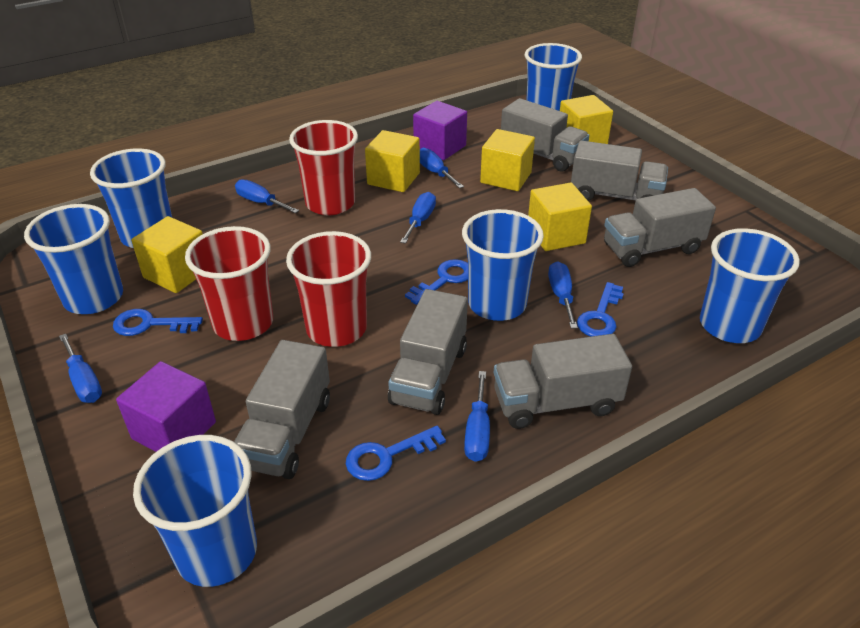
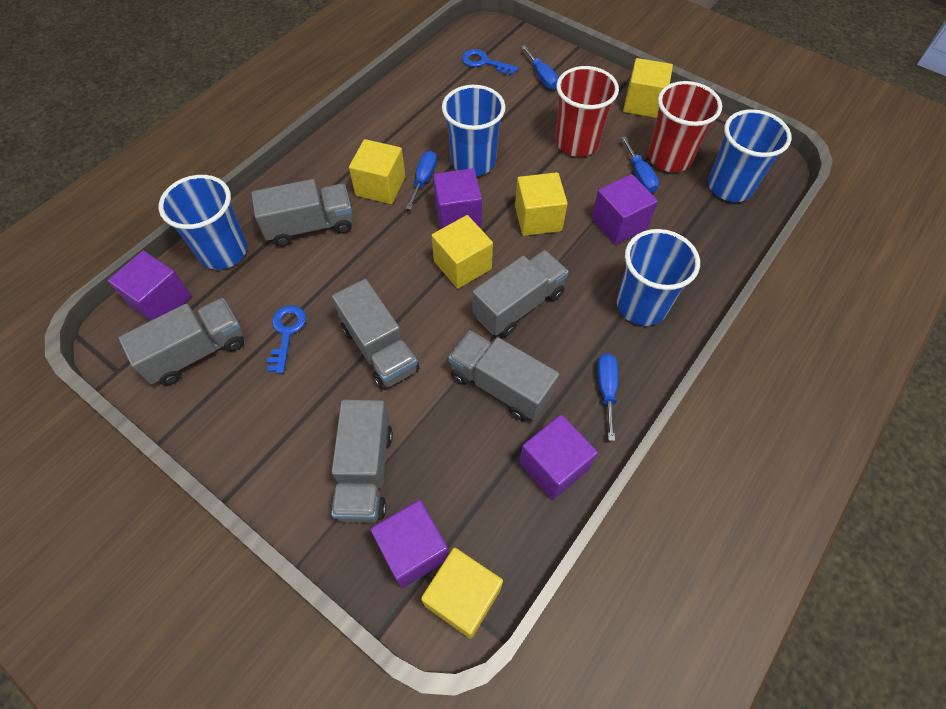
blue cup: [24,204,123,314] [90,148,172,248] [133,435,257,587] [462,209,544,321] [525,43,582,111] [700,228,800,343] = 6 -> [159,175,247,270] [442,85,506,176] [617,229,700,326] [708,109,792,202] = 4
blue key: [113,309,203,336] [346,426,446,481] [405,259,468,305] [577,282,624,337] = 4 -> [267,305,306,374] [462,49,518,76] = 2
blue screwdriver: [59,334,102,403] [235,179,299,213] [400,192,436,244] [420,147,464,188] [464,371,490,462] [548,261,578,329] = 6 -> [406,151,437,210] [521,45,559,89] [597,353,618,441] [621,136,659,193] = 4
purple cube: [116,361,216,452] [413,101,467,160] = 2 -> [108,251,192,321] [370,500,449,588] [433,168,482,229] [519,414,598,500] [592,174,658,244] = 5
red cup: [185,226,273,341] [286,231,371,347] [289,120,358,215] = 3 -> [555,66,619,157] [648,81,722,172] = 2

